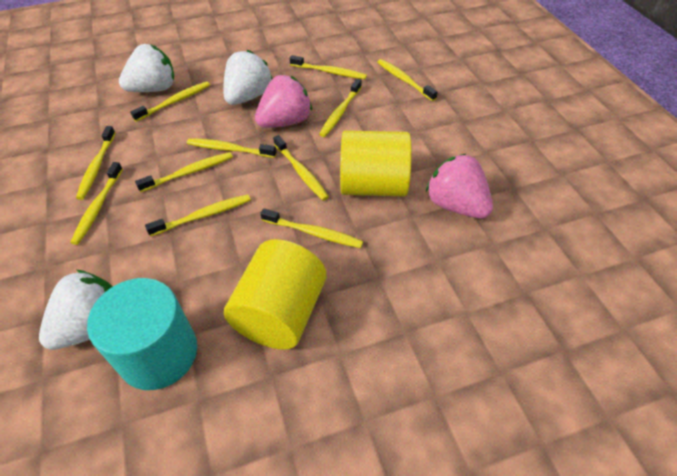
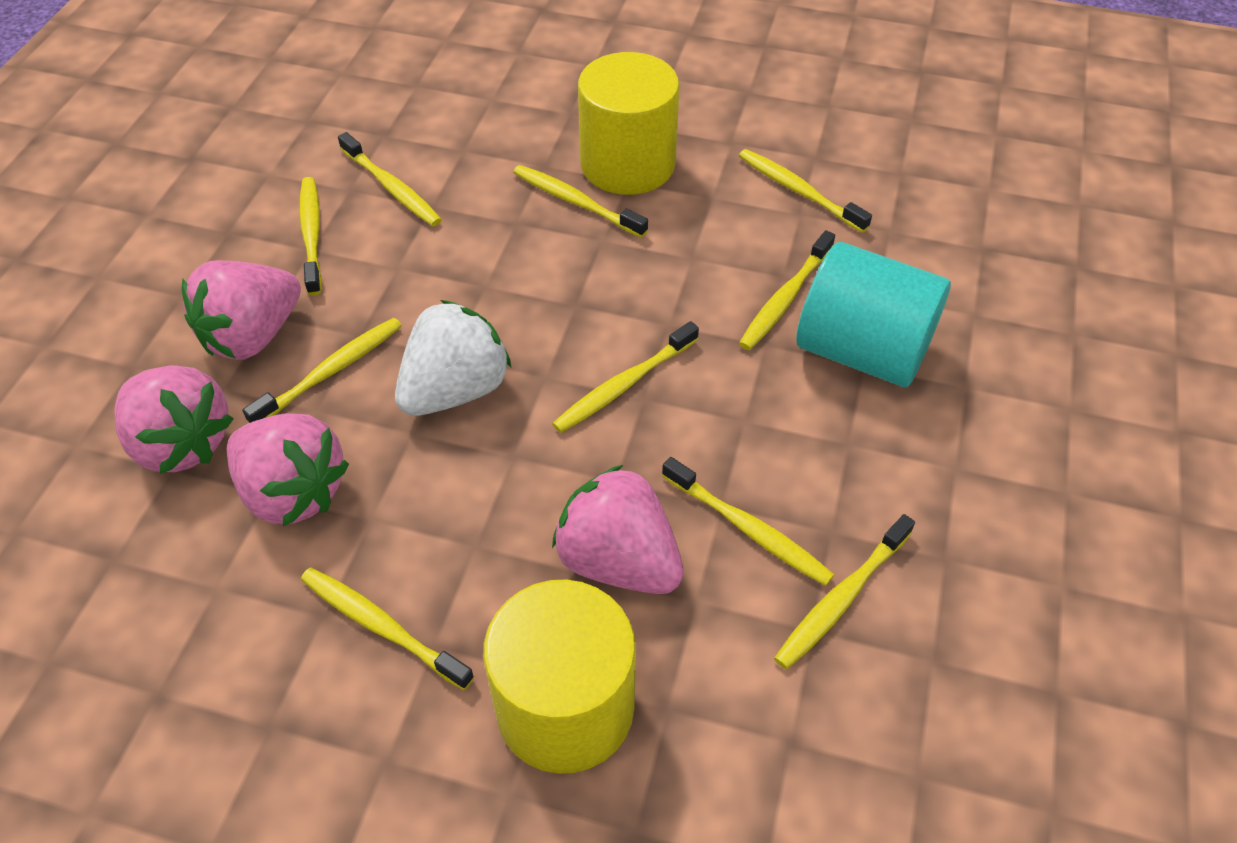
pink strawberry: [255,75,312,128] [426,154,493,218] = 2 -> [114,365,234,474] [182,260,301,360] [227,413,349,526] [552,465,684,594] = 4
white strawberry: [39,270,112,350] [119,44,174,92] [223,50,273,105] = 3 -> [395,300,512,416] = 1
yellow toothbrush: [70,162,123,245] [76,126,116,200] [130,81,210,122] [135,152,233,192] [145,195,251,236] [187,138,277,158] [260,208,363,248] [273,135,329,201] [289,55,367,79] [319,79,362,137] [377,59,437,101] = 11 -> [242,318,402,423] [299,177,322,295] [301,567,474,690] [338,132,442,226] [513,165,648,238] [552,321,699,433] [662,457,835,586] [739,149,872,233] [739,230,835,350] [774,514,915,669] = 10

